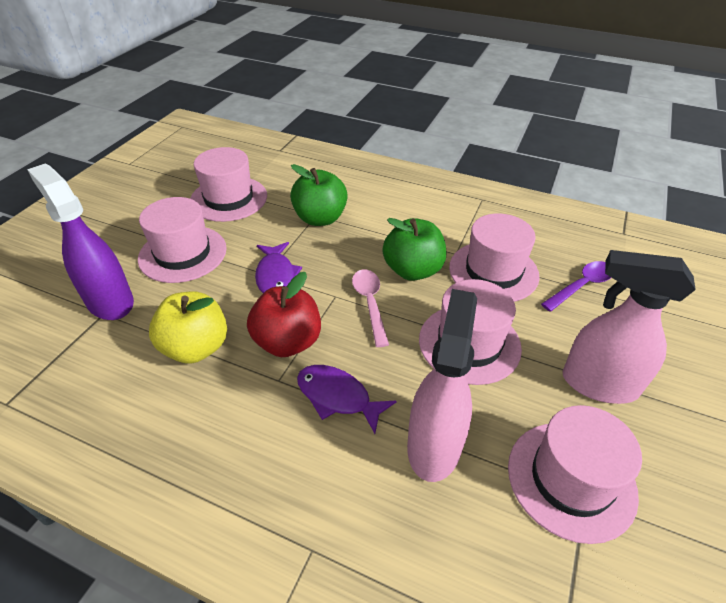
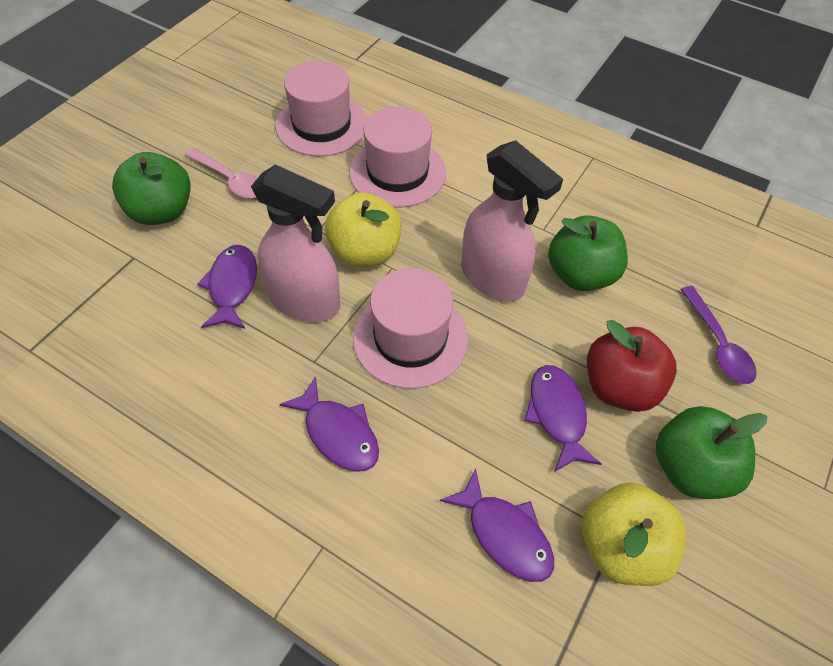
green apple: [290,164,348,226] [382,218,446,281] = 2 -> [112,152,191,225] [548,215,628,291] [655,406,767,499] = 3
pink hat: [138,197,227,283] [190,147,267,222] [419,279,522,385] [449,213,540,302] [508,405,642,544] = 5 -> [275,61,367,156] [349,107,446,207] [353,268,468,389] = 3
purple fish: [255,242,302,293] [297,365,397,434] = 2 -> [197,245,257,329] [279,376,379,472] [440,468,554,582] [524,365,602,472] = 4
purple spray bottle: [27,164,134,320] = 1 -> none = 0
yellow apple: [149,292,227,364] = 1 -> [325,192,402,267] [582,483,686,586] = 2

